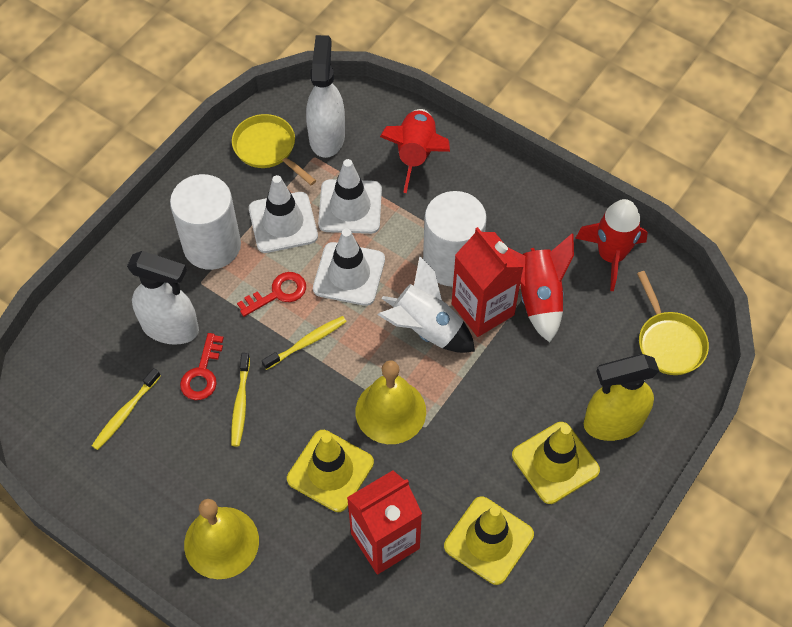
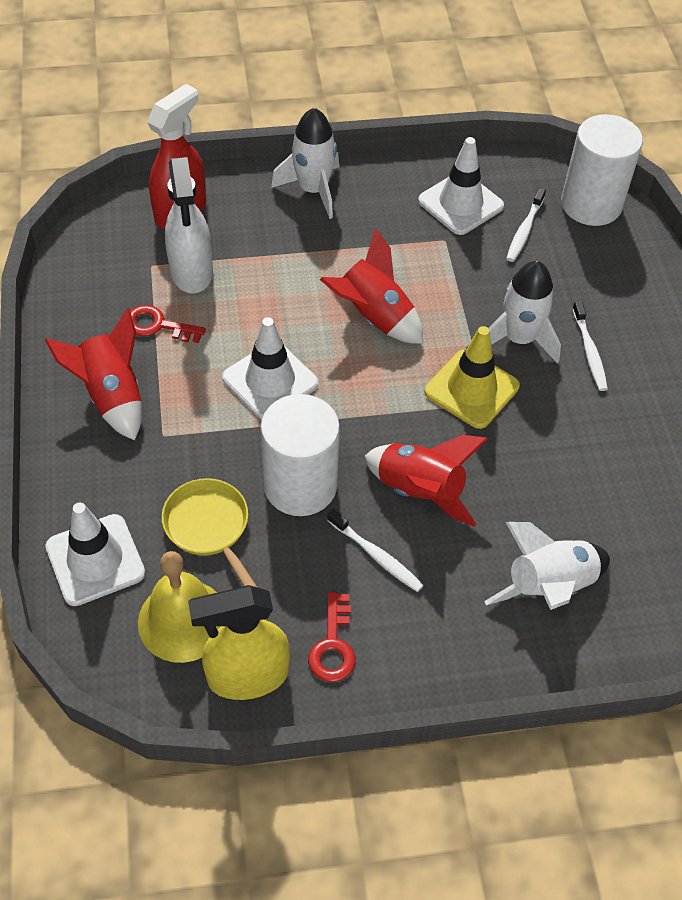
red carton: [347,470,422,574] [452,227,523,337] = 2 -> none = 0
red spray bottle: none = 0 -> [147,84,206,229] = 1
white rocket: [378,256,475,353] = 1 -> [271,108,339,219] [484,522,610,610] [488,261,561,363] = 3
white spray bottle: [127,251,199,345] [306,35,345,158] = 2 -> [165,157,213,293] = 1
white toothbrush: none = 0 -> [327,509,424,592] [506,188,546,262] [572,301,608,391] = 3
yellow bell: [184,499,259,579] [356,360,426,444] = 2 -> [138,551,221,663] = 1
yellow pan: [232,114,316,185] [637,271,709,375] = 2 -> [162,478,257,587] = 1
yellow toothbrush: [92,368,161,450] [231,353,250,447] [262,316,347,370] = 3 -> none = 0
yellow traffic cone: [287,430,374,512] [444,496,534,585] [512,422,600,504] = 3 -> [425,326,520,429] = 1

